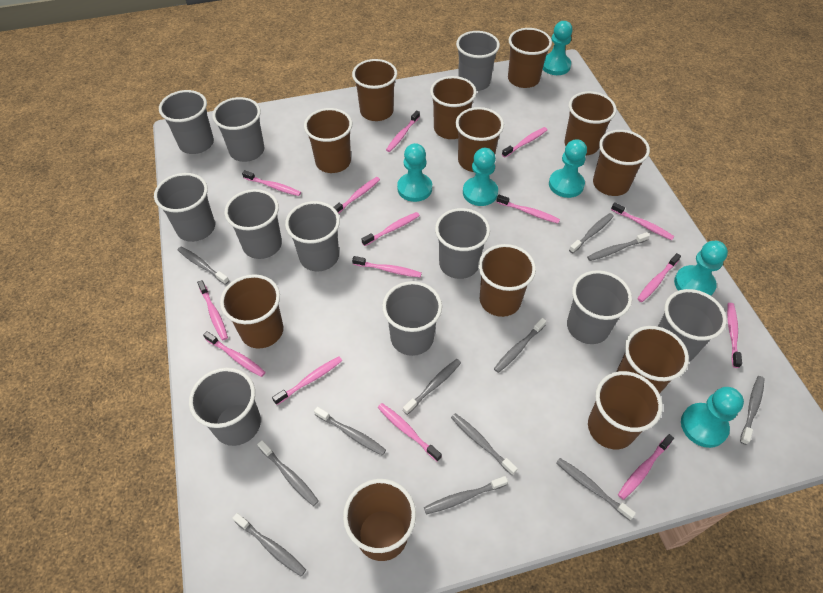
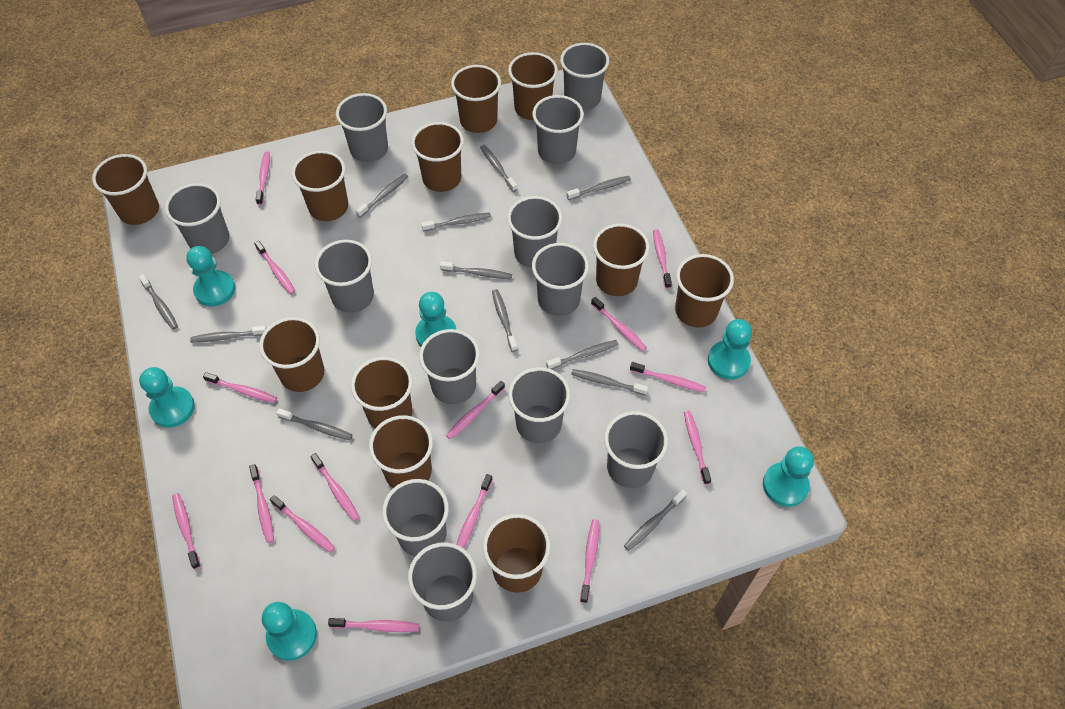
brown cup: [220,274,283,348] [304,108,352,173] [343,479,416,561] [352,59,397,121] [430,76,477,139] [456,107,504,172] [478,244,536,317] [508,28,552,88] [564,91,617,155] [588,371,663,449] [593,130,650,196] [616,326,689,394] = 12 -> [92,154,159,225] [259,317,324,392] [292,151,348,221] [351,357,413,428] [369,415,433,488] [411,122,464,192] [451,65,501,133] [483,514,551,593] [508,52,558,120] [593,224,649,296] [675,254,734,328] = 11
grey cup: [154,173,215,242] [159,90,214,154] [189,368,261,446] [212,97,264,162] [225,189,282,259] [285,201,340,272] [382,281,442,356] [435,208,490,279] [456,31,500,91] [567,270,632,344] [658,289,727,362] = 11 -> [165,183,229,254] [315,240,374,313] [336,93,388,162] [382,479,449,556] [408,542,477,622] [419,329,480,404] [507,196,562,268] [508,367,570,443] [532,95,584,164] [532,243,589,316] [560,43,609,110] [604,411,668,488] = 12

